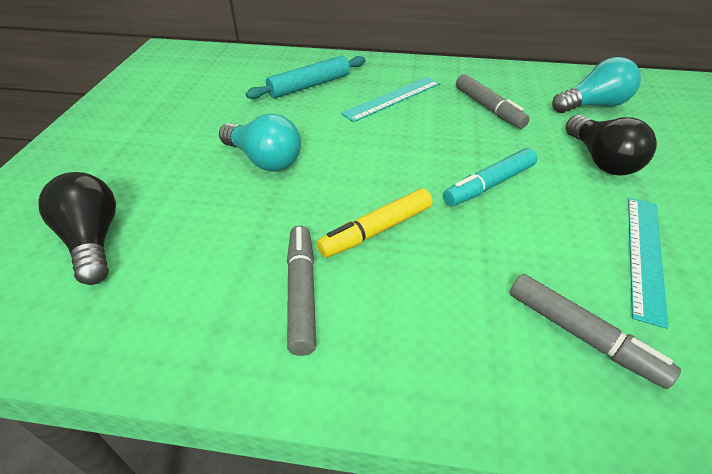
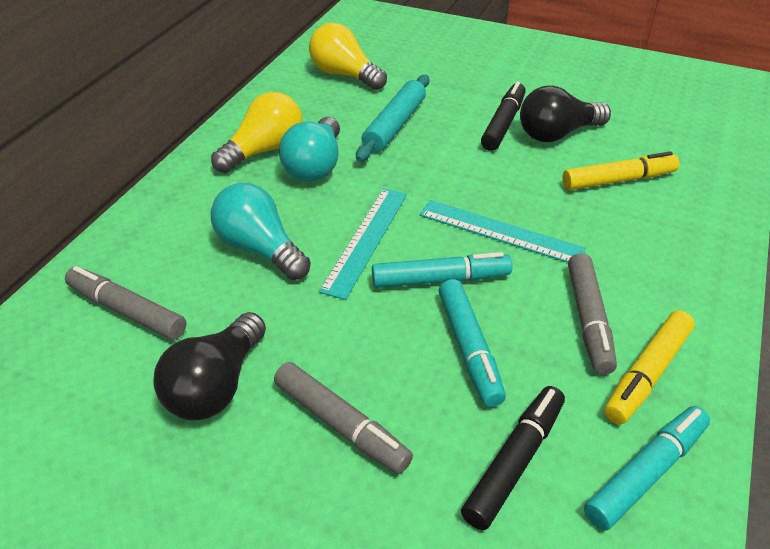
black marker: none = 0 -> [461,386,565,530] [481,81,526,151] = 2
turquoise marker: [443,148,537,206] = 1 -> [372,252,512,288] [439,279,506,407] [584,406,710,530] = 3
yellow light bulb: none = 0 -> [211,92,303,173] [309,23,387,90] = 2
yellow marker: [317,189,432,258] = 1 -> [562,151,680,190] [604,311,695,424] = 2

